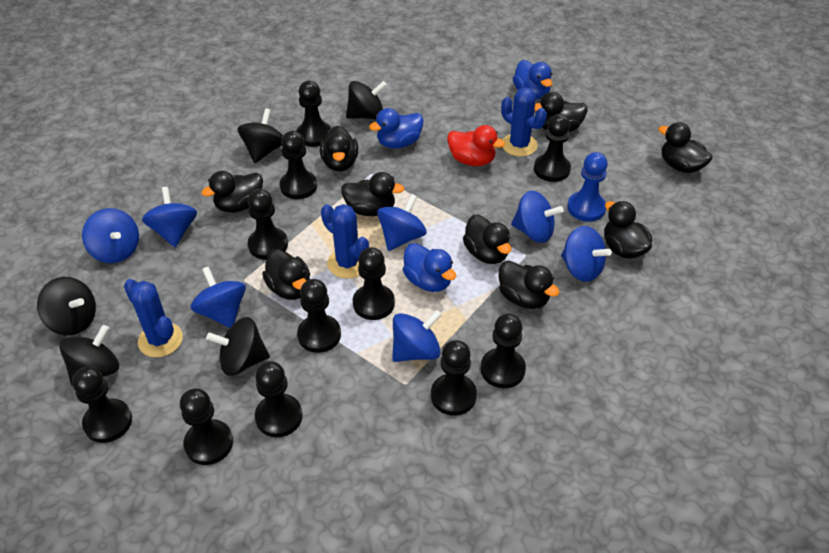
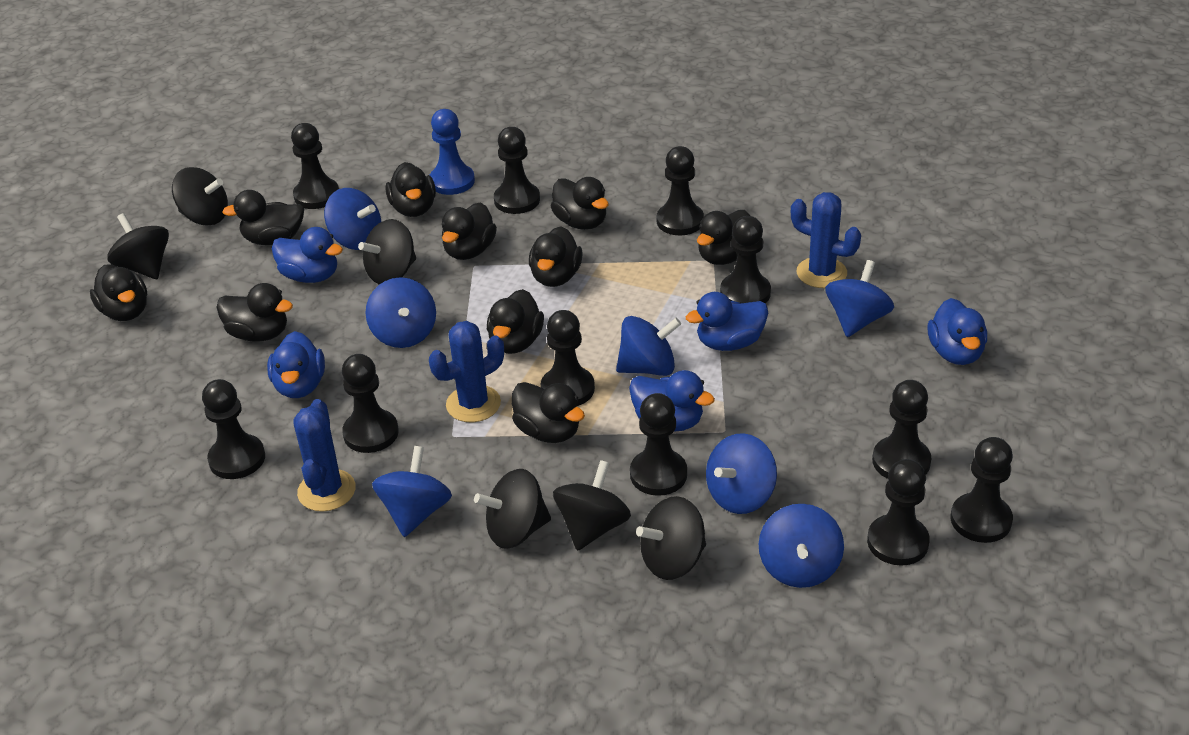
black duck: [202,171,263,213] [262,249,310,300] [320,126,358,172] [341,172,404,216] [463,215,511,264] [499,260,559,309] [534,92,588,132] [604,201,652,259] [658,122,713,173] = 9 -> [90,265,147,321] [216,283,293,342] [222,190,304,245] [386,162,436,217] [442,202,497,260] [487,289,544,354] [512,382,585,443] [529,226,583,287] [550,177,609,230] [697,210,750,265] = 10
black spinning top: [37,277,96,335] [59,325,119,387] [206,317,270,376] [237,108,283,163] [346,81,387,119] = 5 -> [107,213,169,279] [172,167,228,226] [358,219,416,285] [474,469,551,549] [553,460,631,551] [636,496,706,580] = 6
blue duck: [369,108,424,149] [403,243,456,292] [513,60,552,100] = 3 -> [267,331,325,398] [272,227,343,283] [629,370,715,432] [686,292,768,351] [928,298,987,365] = 5
red duck: [447,125,505,166] = 1 -> none = 0

